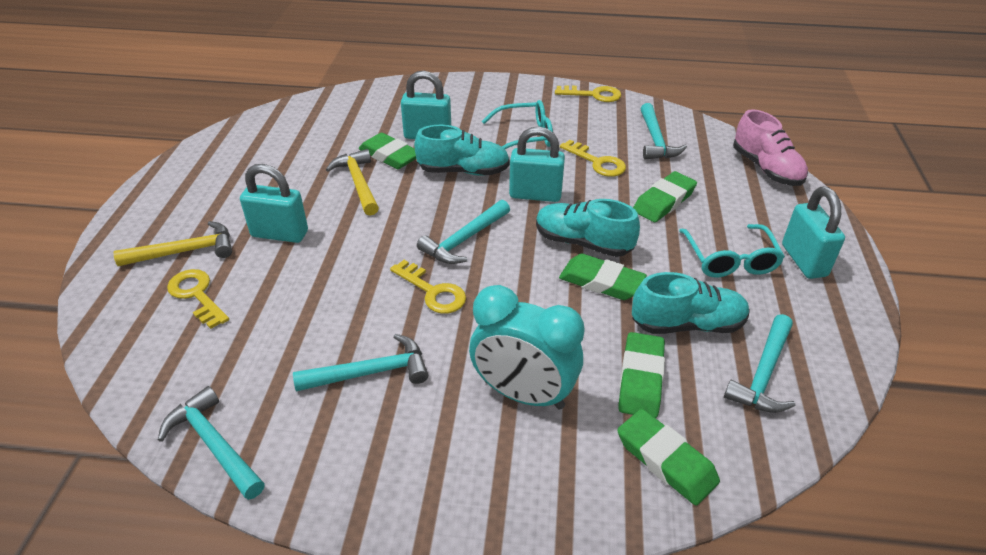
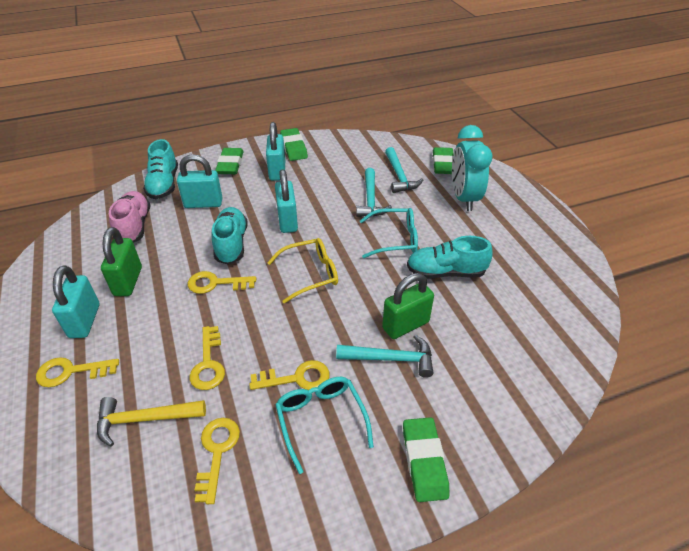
green eraser: [359,133,416,169] [559,254,647,300] [617,409,720,506] [618,332,665,418] [633,171,697,222] = 5 -> [215,148,244,174] [280,128,308,161] [403,417,450,502] [433,147,454,174] = 4
green padlock: none = 0 -> [101,227,142,296] [382,273,434,339] = 2
turquoise hammer: [158,386,265,500] [293,334,428,392] [417,200,510,264] [640,103,687,159] [724,314,796,413] = 5 -> [336,335,433,378] [356,168,392,217] [385,147,423,193] = 3
yellow glasses: none = 0 -> [267,238,338,303] = 1
yellow hammer: [114,221,232,266] [326,149,379,216] = 2 -> [97,397,206,447] = 1
yellow key: [167,269,229,329] [390,260,466,314] [555,85,621,102] [560,140,626,177] = 4 -> [36,357,119,387] [188,271,256,294] [190,326,225,390] [195,418,240,504] [249,360,329,390] = 5

